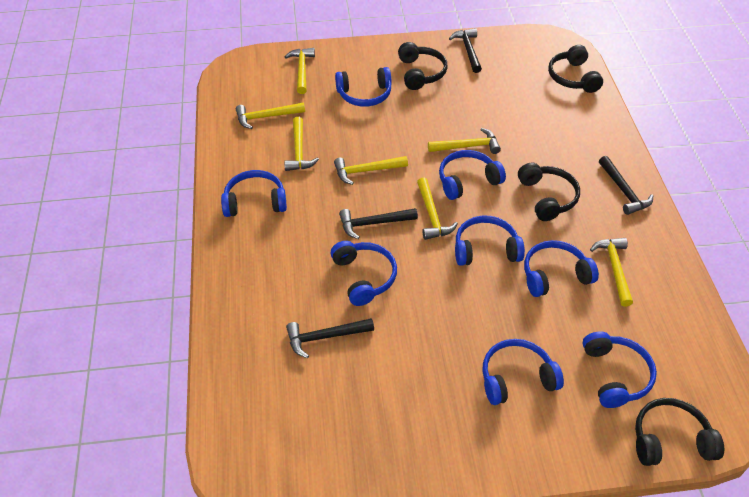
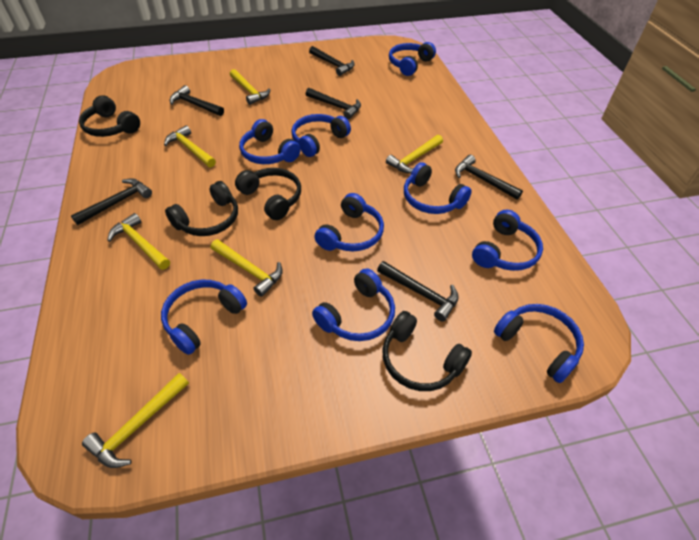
black hammer: [286,318,374,358] [339,208,418,239] [449,28,482,73] [599,156,653,215] = 4 -> [71,178,152,225] [169,85,224,116] [306,88,361,119] [309,46,355,76] [377,261,459,322] [455,155,523,200] = 6
blue headphones: [221,170,287,217] [330,241,397,306] [335,67,392,107] [439,150,506,200] [455,215,525,266] [482,339,564,405] [524,240,599,297] [582,331,657,408] = 8 -> [161,280,247,355] [239,119,301,164] [291,114,351,157] [312,268,395,341] [314,193,384,252] [389,42,436,76] [404,162,472,214] [472,210,543,271] [494,304,584,383] = 9
yellow hammer: [236,103,305,129] [284,117,319,171] [285,48,315,94] [334,156,408,185] [417,178,458,240] [428,128,501,154] [590,238,633,307] = 7 -> [82,373,189,468] [107,213,170,270] [164,125,216,168] [211,239,283,297] [230,69,271,105] [386,135,443,173] = 6

